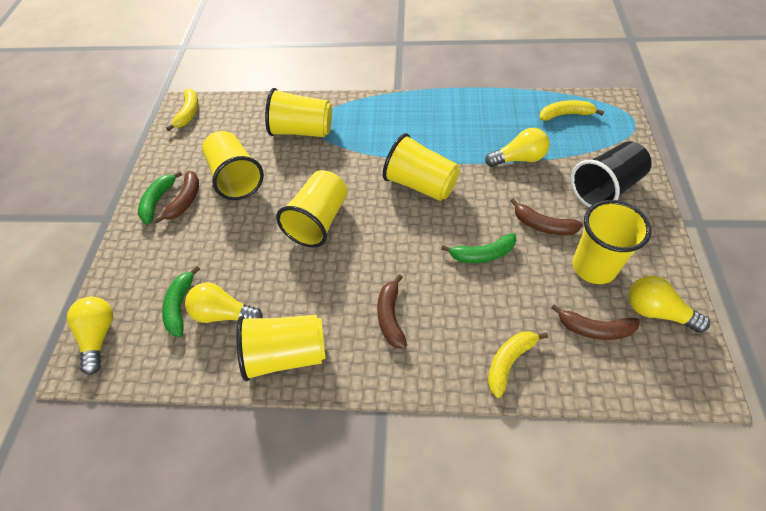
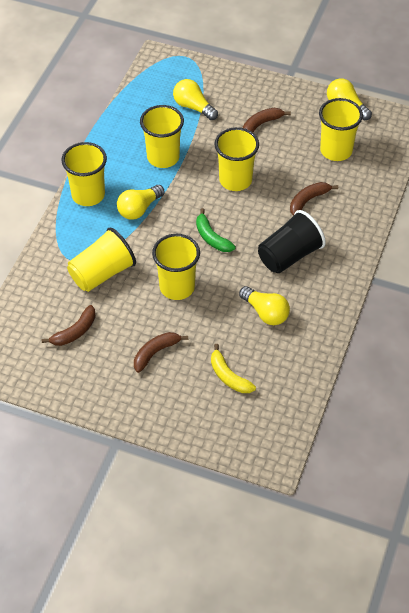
green banana: [138,171,182,224] [162,266,200,337] [441,233,516,263] = 3 -> [196,208,236,252] = 1
yellow banana: [166,89,198,131] [488,331,548,398] [540,100,604,121] = 3 -> [211,344,256,393] = 1

